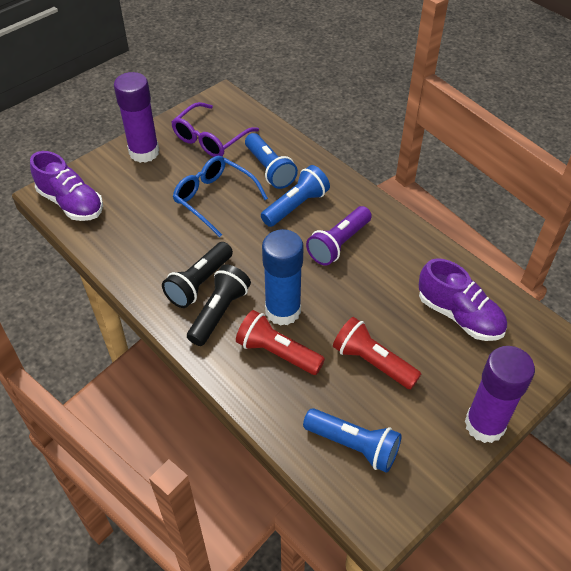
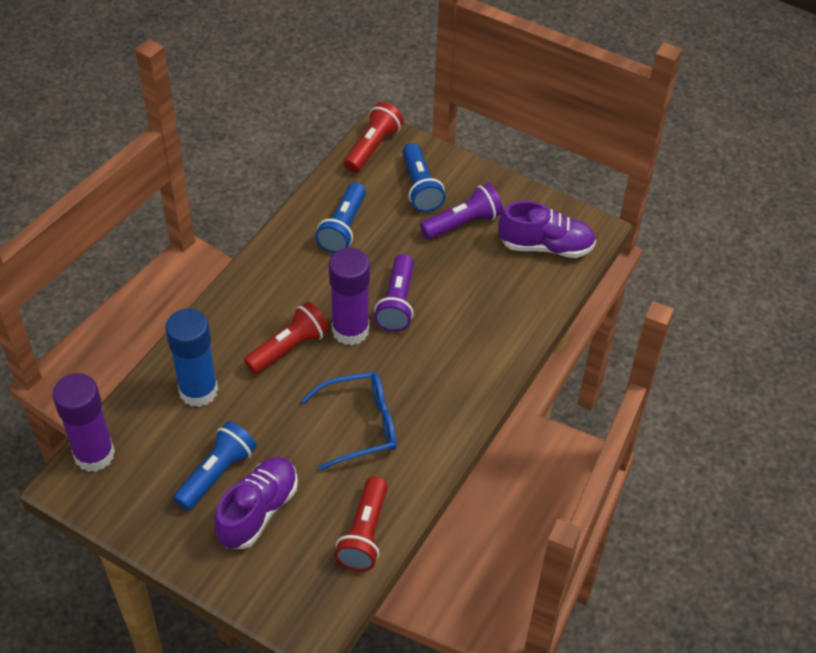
black flashlight: [162,242,233,308] [187,264,251,346] = 2 -> none = 0
purple flashlight: [306,206,372,266] = 1 -> [374,254,414,332] [420,183,503,239] = 2
purple glasses: [171,102,259,157] = 1 -> none = 0
red flashlight: [236,310,325,375] [333,317,421,389] = 2 -> [244,302,330,374] [334,476,388,571] [344,102,404,173] = 3

